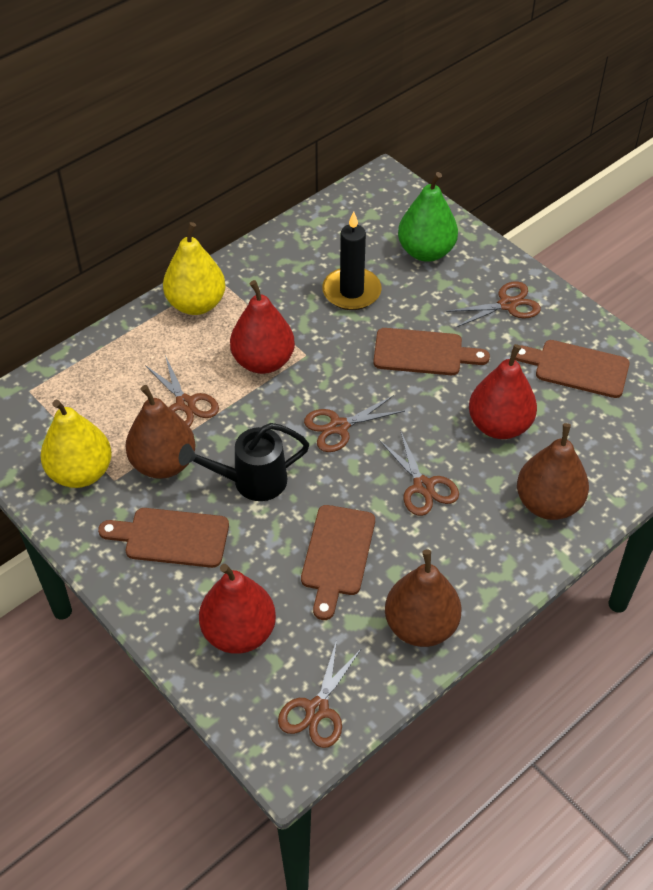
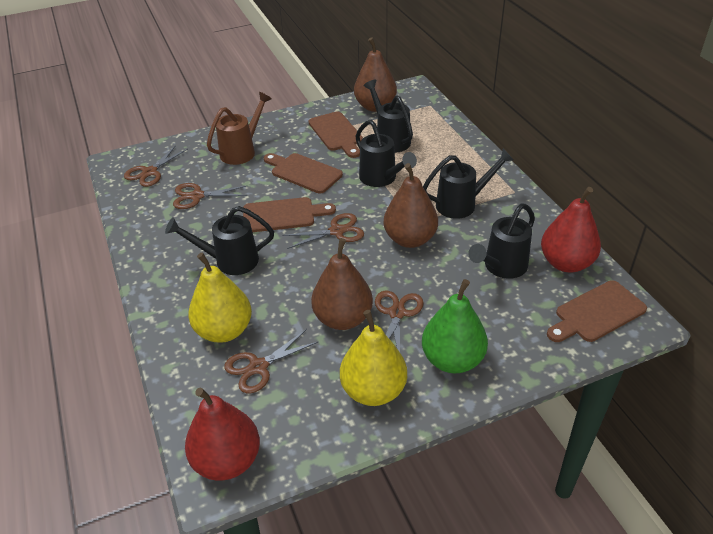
black candle: [322,211,382,310] = 1 -> none = 0
black watering can: [179,423,309,501] = 1 -> [165,206,274,275] [355,120,417,187] [363,80,413,153] [423,149,514,219] [468,204,535,279] = 5
brown watering can: none = 0 -> [207,92,272,165] = 1
red pear: [199,564,276,654] [230,280,295,374] [469,344,537,439] = 3 -> [185,388,260,481] [541,187,601,273] = 2

